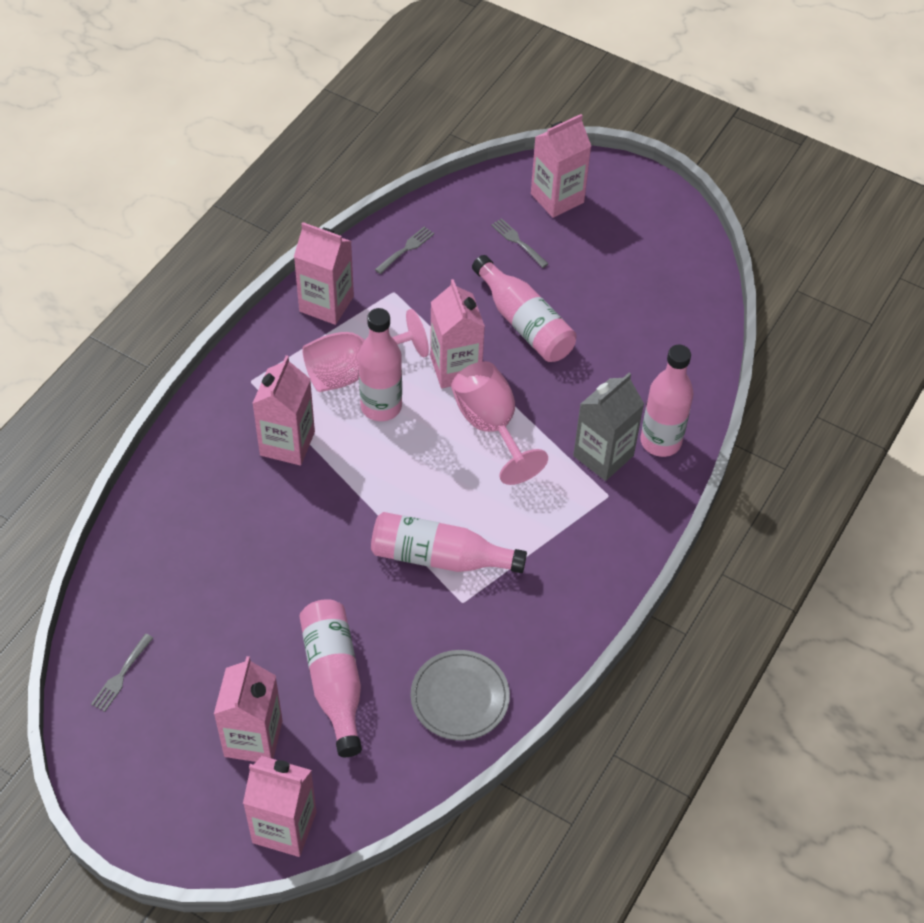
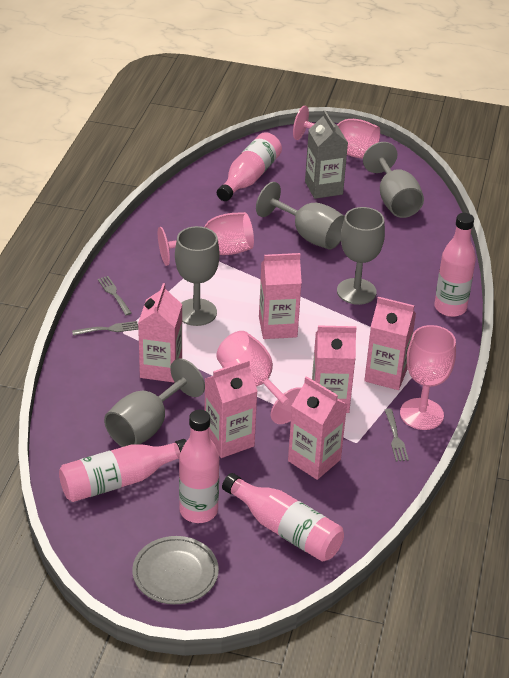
grey goblet: none = 0 -> [104,358,205,447] [175,226,220,326] [256,182,345,250] [337,207,385,305] [363,142,424,218] = 5
pink goblet: [302,309,429,392] [451,361,548,485] = 2 -> [158,212,254,266] [217,331,301,424] [293,106,380,159] [400,325,456,430] = 4

